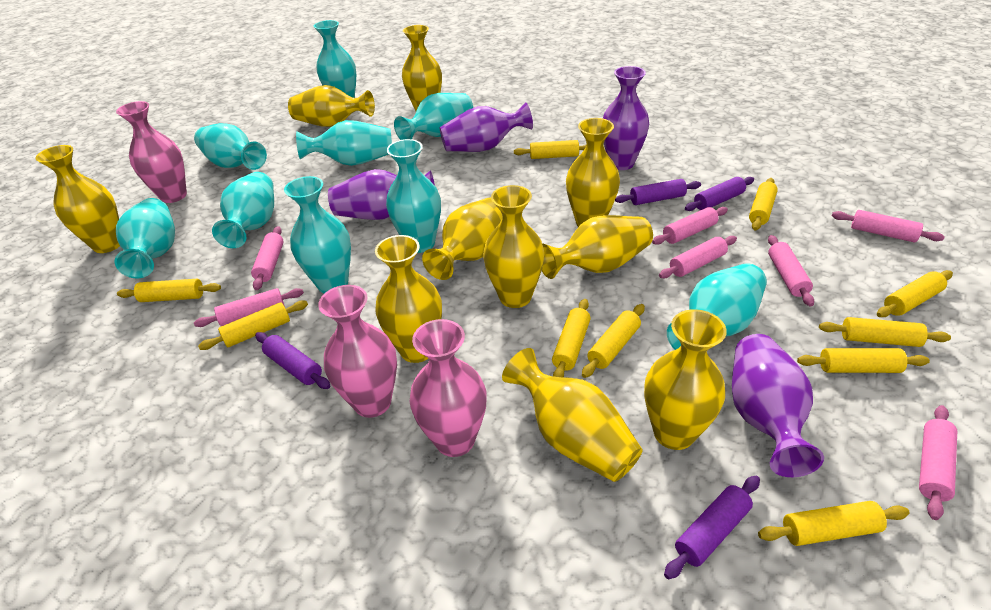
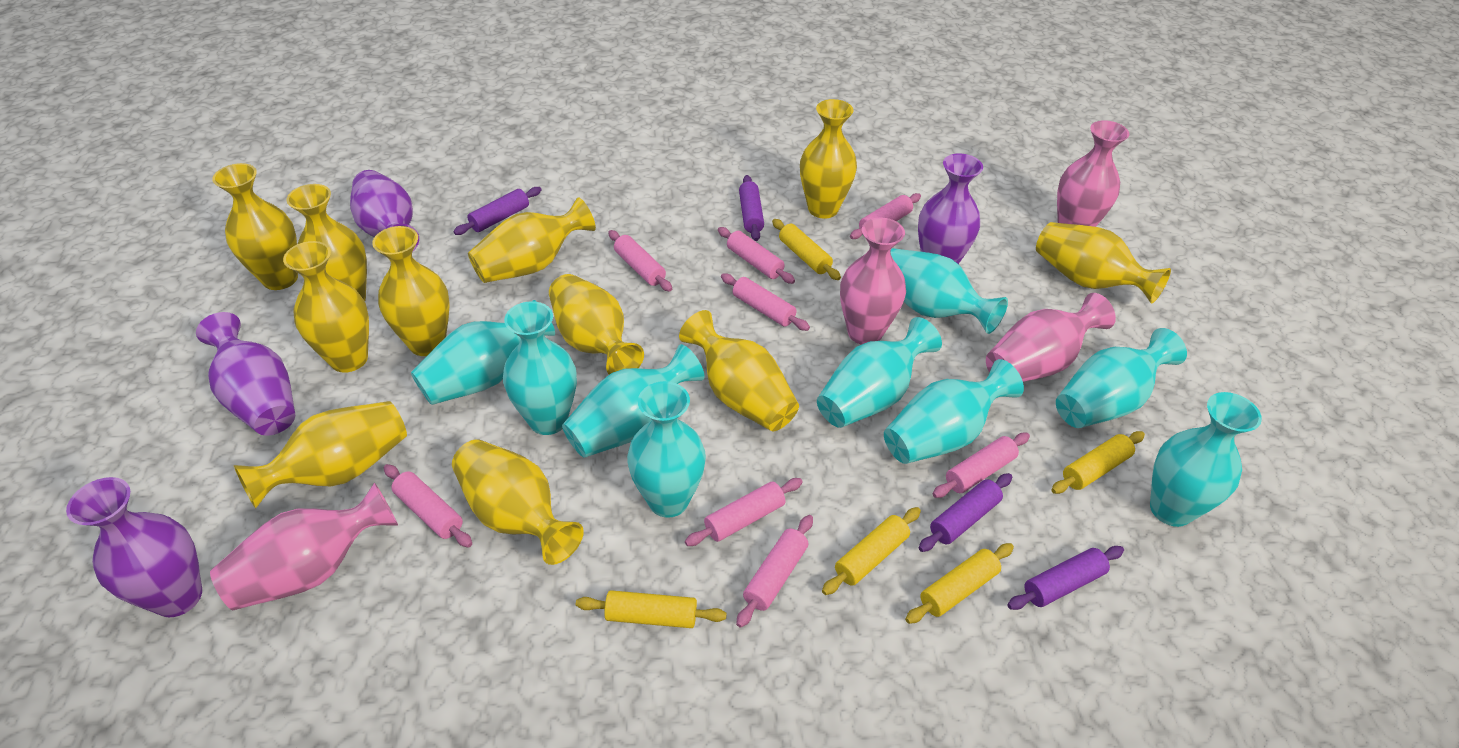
pink rolling pin: [194,288,304,327] [251,226,284,290] [652,207,728,245] [659,236,737,278] [768,235,814,306] [832,210,945,242] [919,405,957,520] = 7 -> [384,464,472,548] [608,230,672,292] [685,478,802,546] [718,227,795,284] [721,273,810,331] [736,515,813,628] [850,193,921,239] [933,433,1030,498] = 8
pink vase: [116,101,187,203] [318,285,397,418] [410,319,487,457] = 3 -> [210,482,398,610] [840,218,906,345] [986,293,1116,382] [1057,120,1129,227] = 4
yellow rolling pin: [117,279,221,302] [198,301,308,350] [514,140,586,159] [552,299,591,377] [582,304,645,378] [749,178,778,231] [758,501,910,546] [797,348,930,373] [819,317,951,347] [877,270,953,317] = 10 -> [576,590,727,628] [772,219,841,280] [822,507,921,595] [905,543,1014,624] [1051,431,1145,494] = 5
yellow vase: [35,145,120,253] [288,85,375,127] [375,235,442,363] [402,25,442,111] [422,197,502,280] [483,185,545,308] [502,348,643,482] [542,215,653,279] [566,118,620,227] [644,309,727,450] = 10 -> [212,163,298,290] [234,401,407,508] [283,241,369,373] [286,184,367,301] [372,226,449,356] [452,439,584,565] [468,197,596,283] [549,274,644,374] [679,310,799,431] [800,99,857,219] [1036,222,1171,304] = 11

